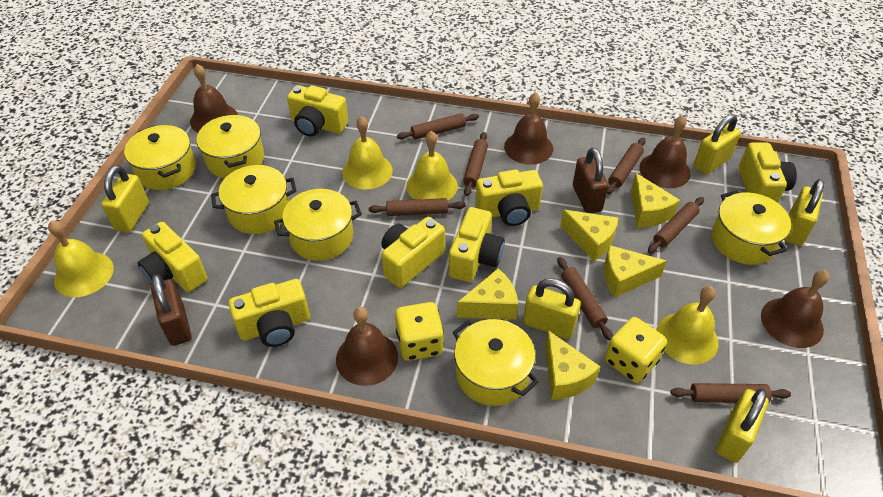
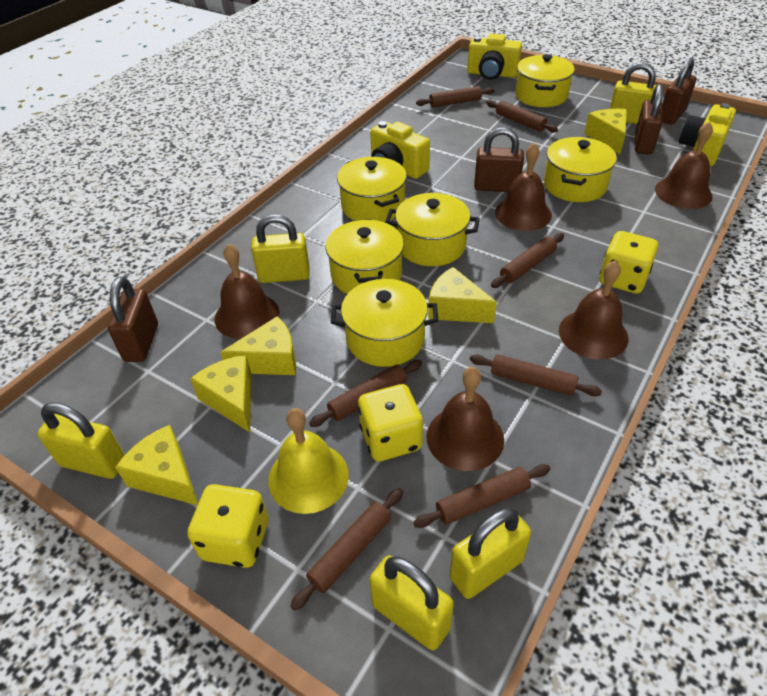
brown padlock: [151,274,192,346] [573,148,609,213] = 2 -> [108,277,158,362] [474,127,524,192] [635,84,663,155] [662,58,696,125] = 4
yellow bell: [48,221,114,297] [342,116,393,190] [406,131,458,200] [656,286,718,364] = 4 -> [268,408,349,514] = 1
yellow camera: [138,222,207,292] [229,279,310,347] [287,85,348,137] [381,217,445,288] [449,207,505,282] [475,170,543,226] [738,142,797,203] = 7 -> [370,121,430,179] [467,34,522,80] [679,103,736,166] = 3
yellow dice: [395,302,444,361] [605,317,667,383] = 2 -> [188,484,268,568] [358,384,423,461] [599,231,658,294] = 3

